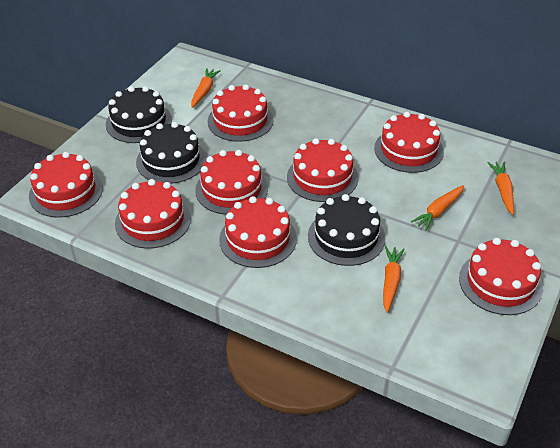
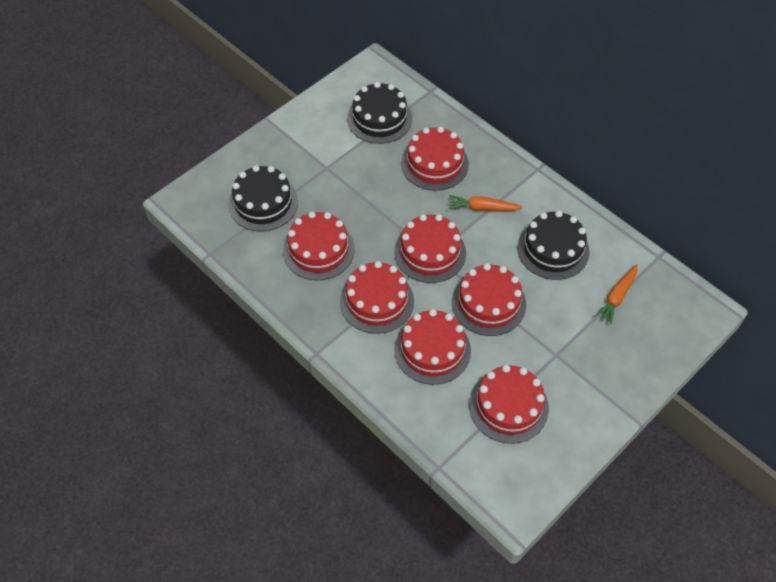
orange carrot: [191,68,221,108] [383,246,405,313] [411,185,464,231] [488,162,514,215] = 4 -> [448,195,523,211] [594,264,638,325] = 2
red cake: [29,152,103,218] [115,179,191,249] [195,150,268,215] [208,84,273,142] [219,196,297,268] [287,138,359,202] [374,112,444,173] [459,238,543,315] = 8 -> [283,211,355,280] [340,261,414,334] [394,214,466,283] [394,309,471,385] [401,126,469,191] [452,263,526,336] [469,365,549,444] = 7

